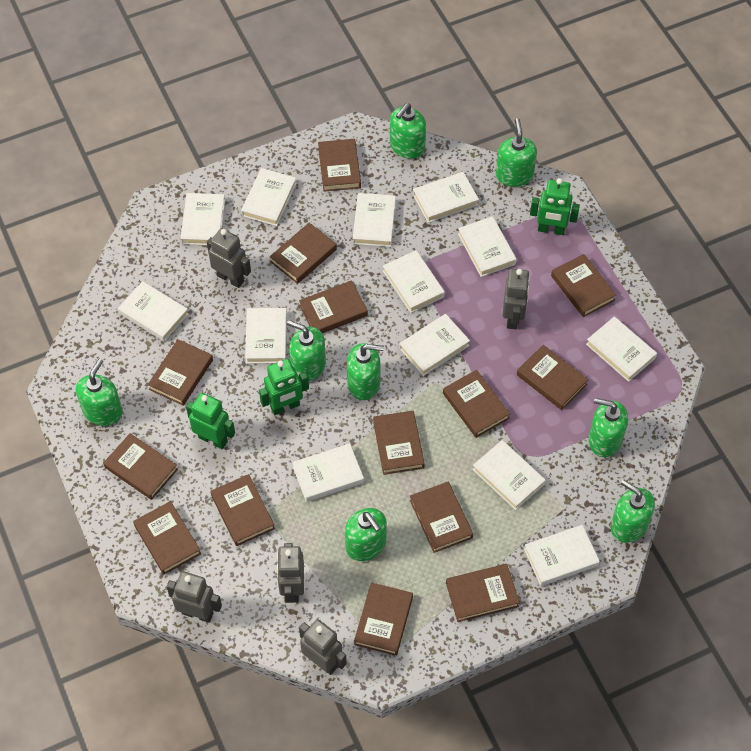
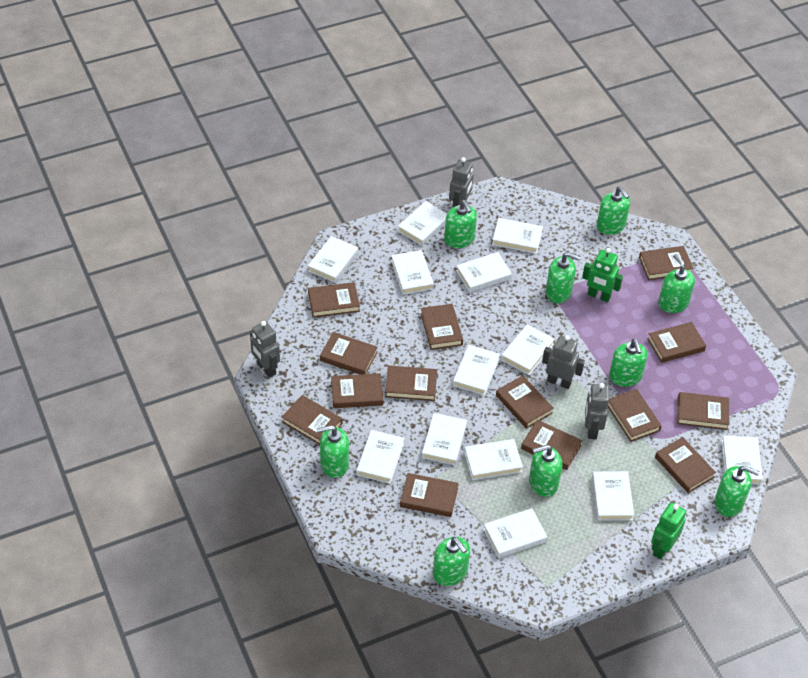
green robot: [186,393,235,449] [259,359,309,415] [530,178,580,235] = 3 -> [582,248,623,302] [651,502,686,559] = 2
green soap dispenser: [76,359,123,426] [287,320,326,382] [345,508,387,561] [347,343,384,400] [390,103,426,159] [496,118,537,187] [588,398,628,457] [611,480,655,543] = 8 -> [316,425,349,478] [433,537,470,586] [444,200,477,248] [529,445,562,497] [546,252,581,303] [597,186,630,235] [609,339,648,387] [658,254,695,313] [715,466,760,517] = 9
grey robot: [167,571,222,623] [207,228,251,288] [277,543,304,603] [299,619,347,675] [502,269,530,329] = 5 -> [250,321,280,378] [449,157,474,207] [542,335,585,389] [585,383,609,439] = 4

